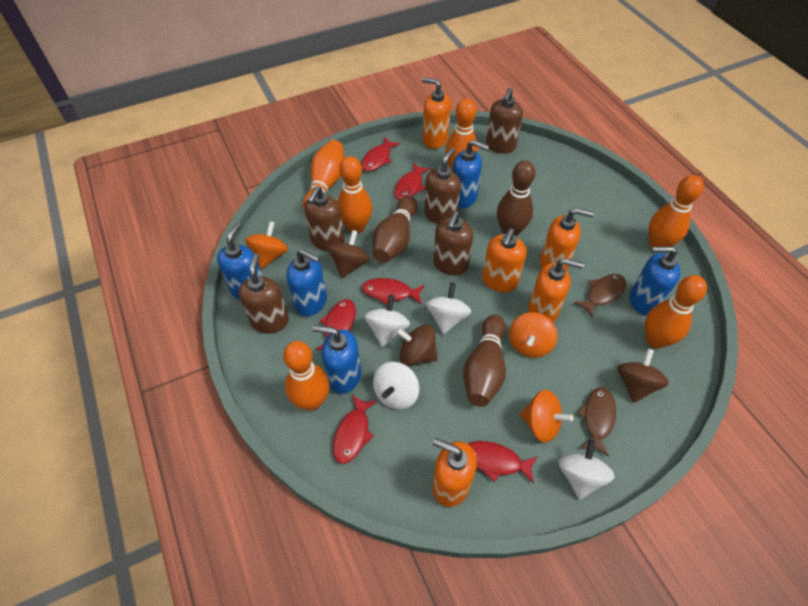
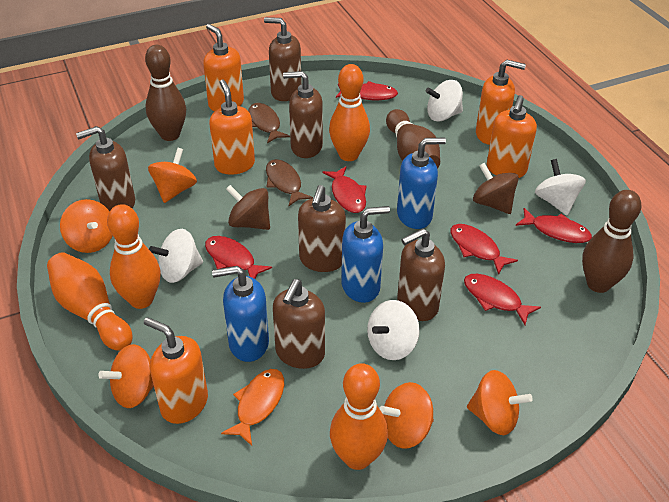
blue soap dispenser: [217,223,262,301] [286,249,327,316] [312,325,361,394] [453,140,489,209] [630,247,680,316] = 5 -> [212,266,269,362] [341,206,390,303] [397,138,446,229] = 3
brown soap dispenser: [238,254,289,334] [304,186,344,251] [424,148,461,224] [433,211,473,276] [486,88,523,153] = 5 -> [76,126,135,211] [264,17,302,101] [273,279,325,369] [283,71,323,158] [298,185,346,272] [397,228,445,321] = 6
brown spinning top: [328,230,370,278] [396,325,438,366] [617,348,669,403] = 3 -> [226,185,270,230] [473,163,519,214] = 2
orange bowling pin: [283,341,330,411] [303,140,344,211] [337,156,372,233] [445,99,478,171] [645,275,707,348] [649,175,704,248] = 6 -> [47,252,133,351] [107,204,161,309] [329,64,370,161] [330,363,388,470] = 4
orange fish: none = 0 -> [221,369,284,446] = 1
orange spinning top: [245,221,288,269] [509,312,557,358] [520,390,573,443] = 3 -> [60,199,113,253] [98,344,154,408] [148,148,197,203] [379,382,434,449] [467,370,533,435] = 5

